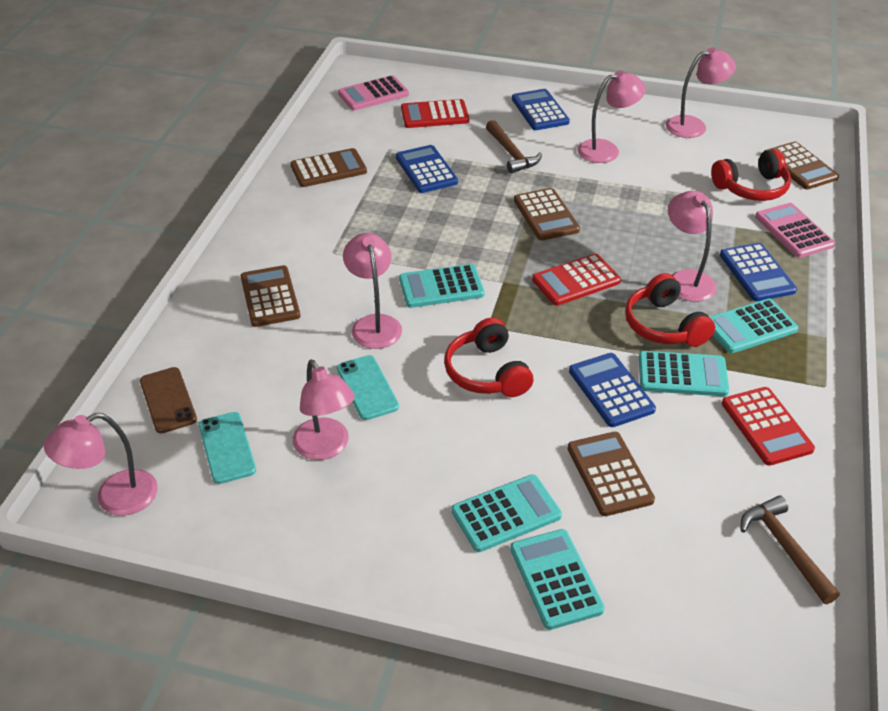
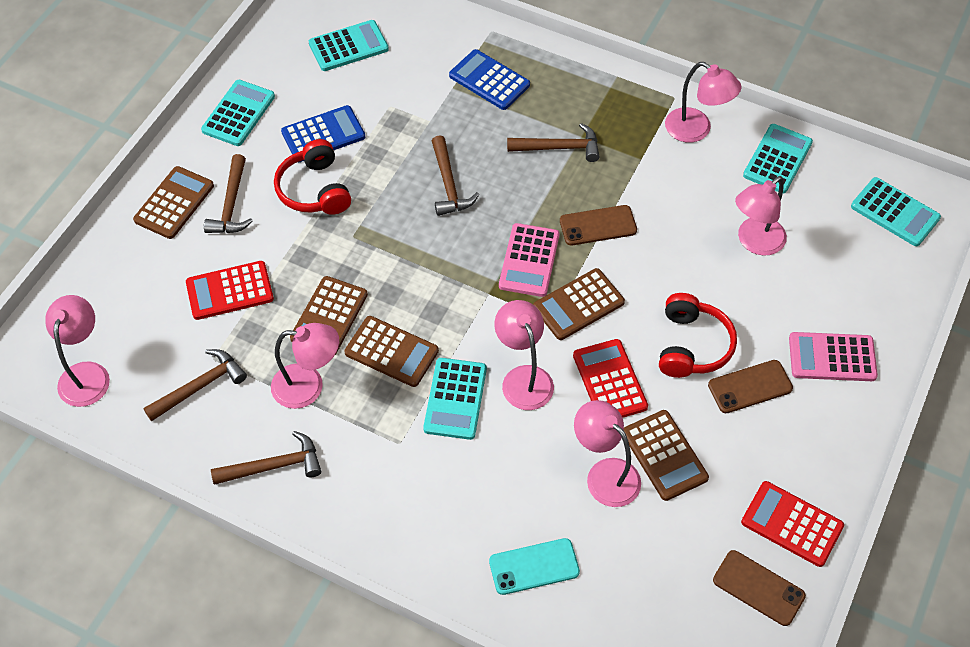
blue calculator: [396,145,458,193] [512,89,570,130] [569,353,656,427] [720,243,797,301] = 4 -> [281,105,365,162] [449,49,530,110] = 2
brown hammer: [486,120,542,173] [741,495,840,604] = 2 -> [143,349,247,421] [204,154,253,233] [211,431,321,485] [432,135,479,216] [507,123,599,162] = 5
brown phone: [140,367,197,434] = 1 -> [560,205,637,245] [708,360,793,413] [713,550,806,626] = 3
red headphones: [444,317,533,397] [625,273,715,347] [711,149,791,201] = 3 -> [274,139,351,215] [659,293,737,378] = 2
turquoise phone: [199,412,256,484] [337,355,399,420] = 2 -> [489,538,580,595] = 1

